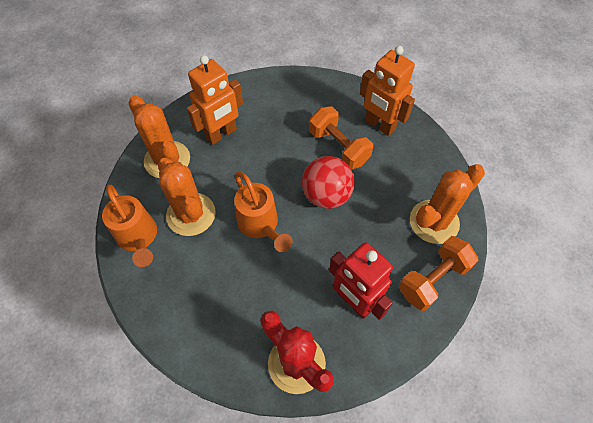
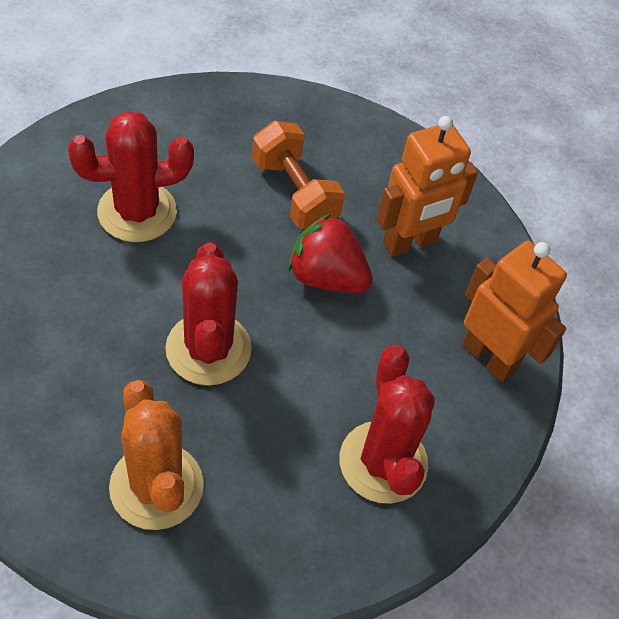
orange cactus: [128,95,190,178] [158,158,216,236] [410,164,485,244] = 3 -> [109,380,204,530] = 1
orange dumbbell: [309,106,373,170] [399,236,478,311] = 2 -> [252,121,345,229] = 1
orange watering can: [102,184,157,267] [234,172,293,252] = 2 -> none = 0
red ball: [302,156,355,209] = 1 -> none = 0
red cactus: [260,311,334,394] = 1 -> [68,111,194,242] [165,242,252,386] [340,345,435,504] = 3
red robot: [329,242,393,320] = 1 -> none = 0
red strawberry: none = 0 -> [288,214,373,293] = 1

